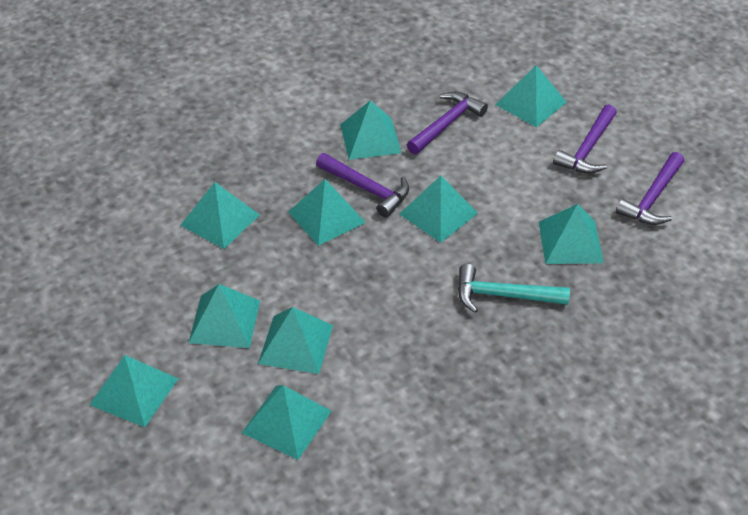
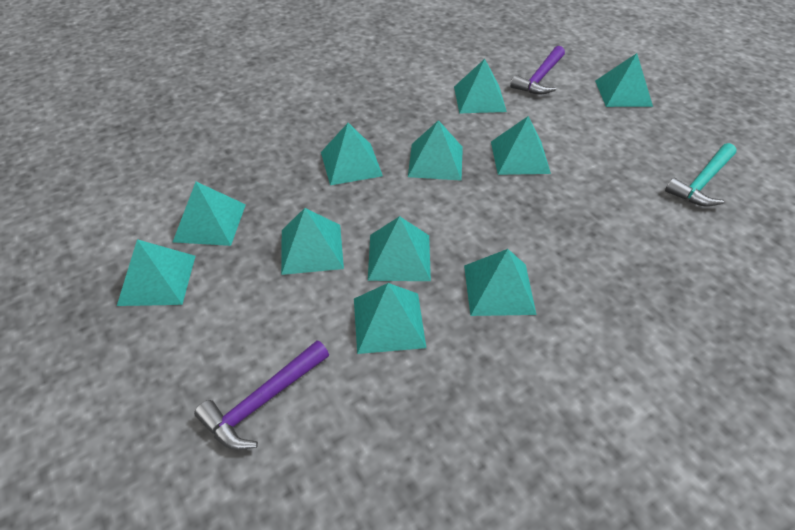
purple hammer: [316,153,409,218] [407,92,488,154] [553,105,617,174] [616,152,684,225] = 4 -> [194,340,329,450] [510,46,565,94] = 2
turquoise pyramid: [90,355,178,427] [180,182,260,249] [188,284,260,348] [242,385,331,460] [258,307,333,374] [288,179,366,246] [340,100,401,160] [399,176,478,243] [495,65,567,128] [539,204,604,264] = 10 -> [117,239,195,306] [173,182,246,246] [281,208,344,275] [321,123,383,185] [354,283,426,354] [368,216,431,281] [408,120,463,181] [454,59,507,113] [464,249,537,316] [491,116,551,175] [595,53,653,107] = 11

